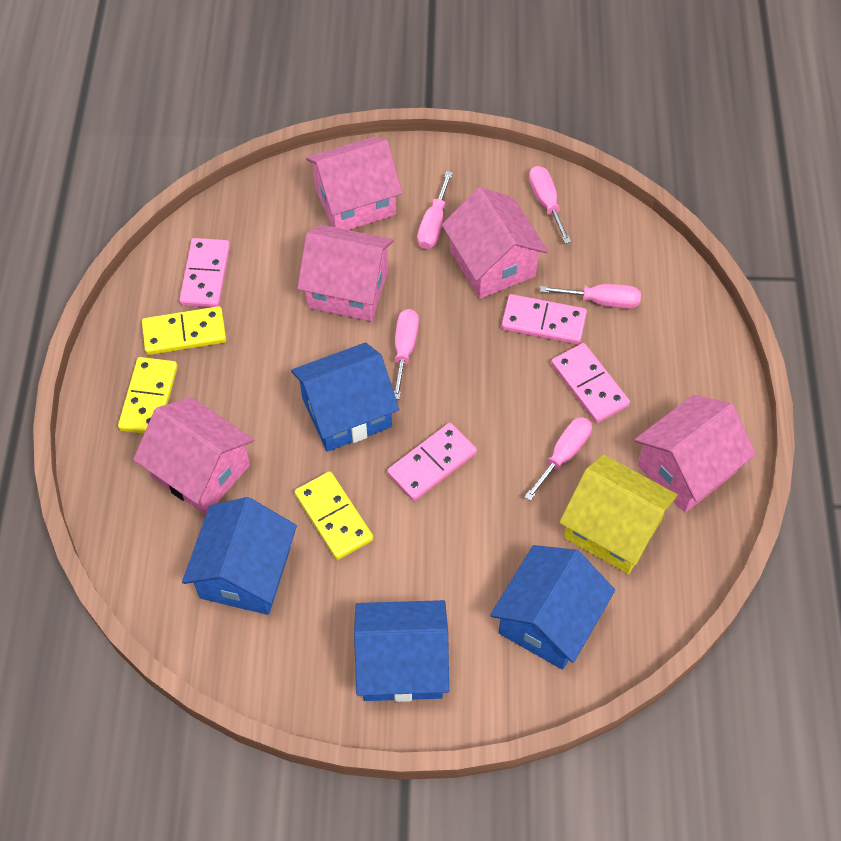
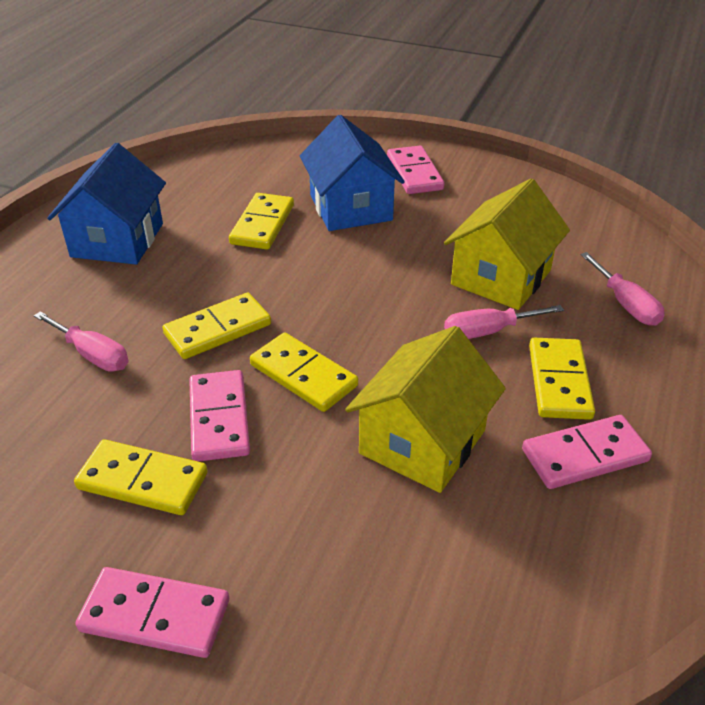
blue house: [182,497,297,615] [291,342,399,452] [354,600,449,702] [490,545,615,670] = 4 -> [47,143,166,265] [300,115,405,231] = 2
pink house: [133,397,254,515] [297,225,394,321] [306,137,402,230] [442,187,548,299] [634,395,756,513] = 5 -> none = 0
pink screwdriver: [394,309,419,399] [417,171,453,249] [524,417,592,501] [529,166,571,244] [540,284,641,309] = 5 -> [34,311,129,372] [444,305,564,339] [581,252,665,326] = 3
yellow domino: [118,357,178,434] [142,306,226,355] [295,472,373,560] = 3 -> [74,439,208,515] [162,293,271,359] [229,193,294,249] [250,332,358,412] [529,338,595,420] = 5
yellow house: [559,454,678,574] = 1 -> [345,326,506,493] [444,179,570,310] = 2

